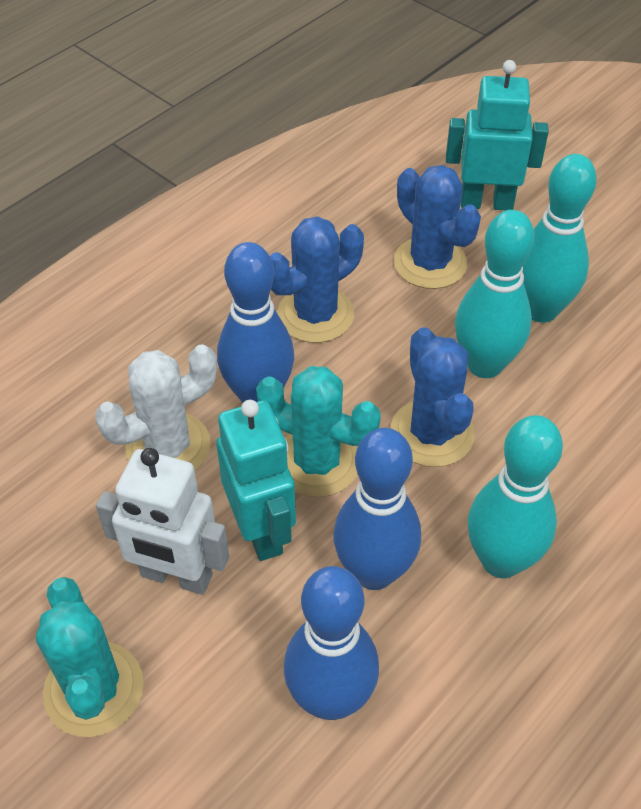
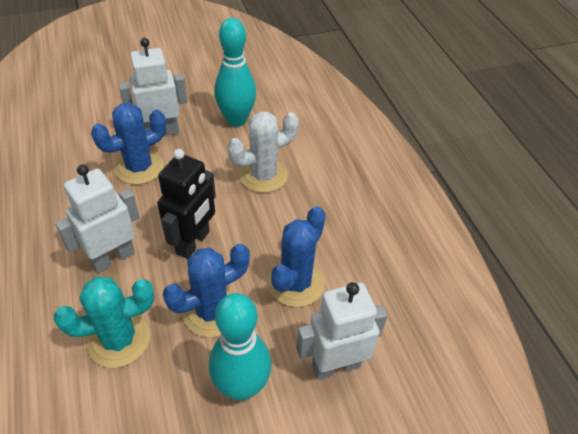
black robot: none = 0 -> [157,149,216,259] = 1
blue bowling pin: [217,242,294,403] [284,566,379,720] [333,428,421,590] = 3 -> none = 0
turquoise bowling pin: [455,210,535,378] [468,415,563,578] [523,154,597,323] = 3 -> [209,293,271,401] [214,18,256,127] = 2
turquoise cactus: [36,577,144,737] [256,366,381,497] = 2 -> [54,276,154,368] = 1
turquoise robot: [216,400,296,561] [446,60,549,210] = 2 -> none = 0
white robot: [96,448,229,595] = 1 -> [55,164,140,273] [119,38,188,136] [297,282,388,380] = 3

